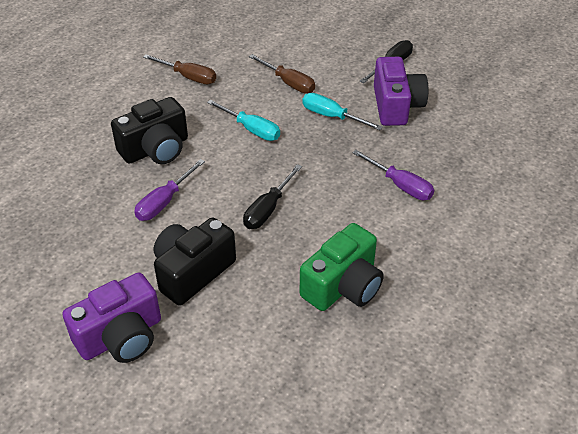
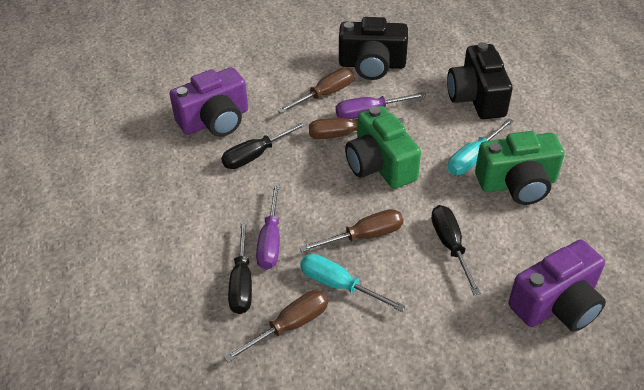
black screwdriver: [243,164,302,229] [360,40,413,83] = 2 -> [221,121,308,169] [228,220,252,314] [431,205,481,295] = 3
brown screwdriver: [143,54,216,84] [249,54,315,93] = 2 -> [224,290,328,362] [278,68,354,113] [299,209,403,252] [309,118,404,139] = 4
green camera: [300,223,384,311] = 1 -> [345,106,421,189] [475,131,565,205] = 2

